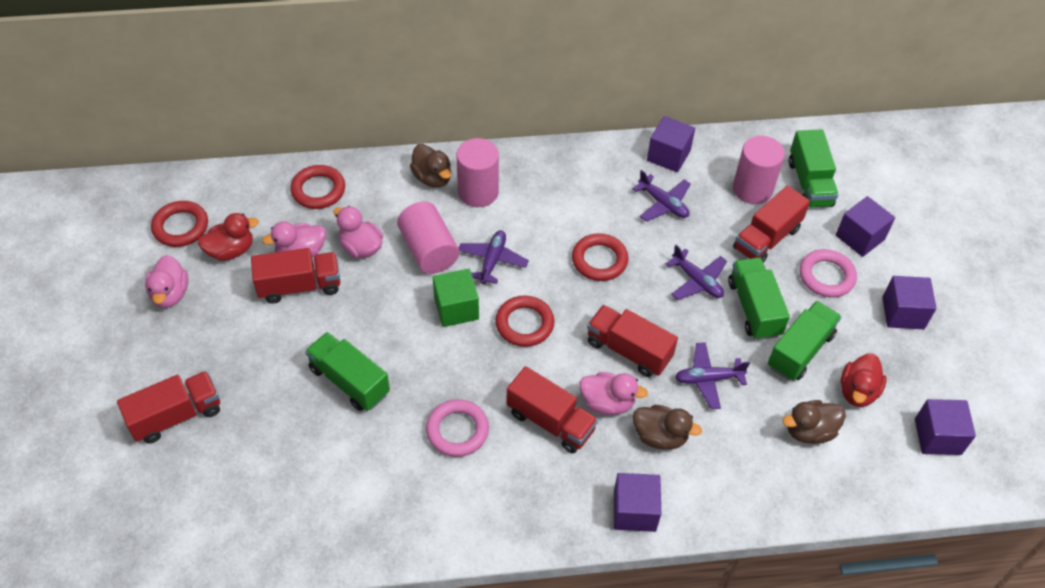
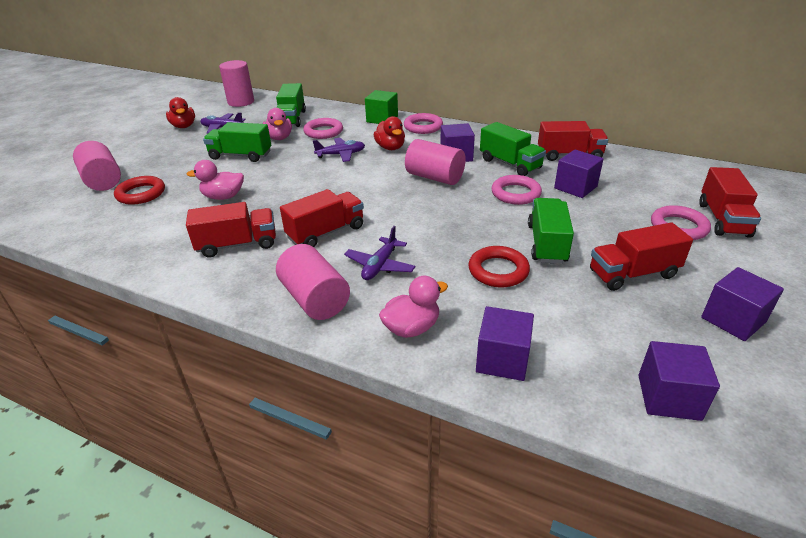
brown duck: [410,144,451,188] [633,405,702,450] [783,400,846,444] = 3 -> none = 0
pink cylinder: [397,202,459,274] [457,138,499,207] [733,136,785,204] = 3 -> [73,141,121,191] [219,60,254,107] [276,244,350,320] [405,139,466,185] = 4
pink duck: [145,255,189,308] [262,221,326,258] [333,206,383,258] [579,372,648,415] = 4 -> [187,160,244,200] [263,108,292,140] [379,276,448,338] = 3
pink ring: [426,399,489,457] [800,249,857,298] = 2 -> [303,118,343,139] [404,113,443,134] [491,175,542,205] [651,205,711,240] = 4
purple plane: [459,230,529,284] [633,170,691,222] [666,245,727,300] [675,342,750,409] = 4 -> [200,112,246,133] [313,138,365,162] [344,226,416,280] = 3
red ring: [151,201,208,247] [290,165,345,209] [495,296,555,347] [572,233,628,281] = 4 -> [114,176,165,205] [468,246,530,287] = 2

